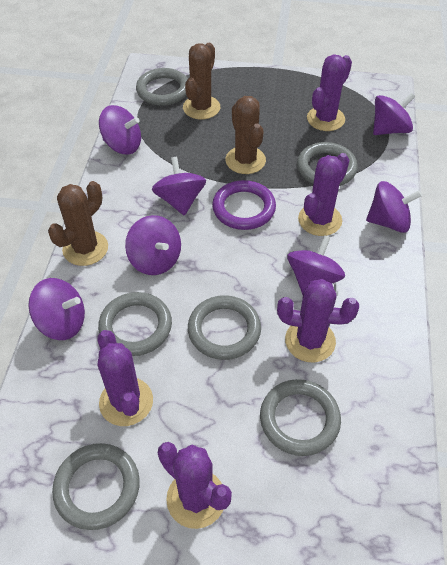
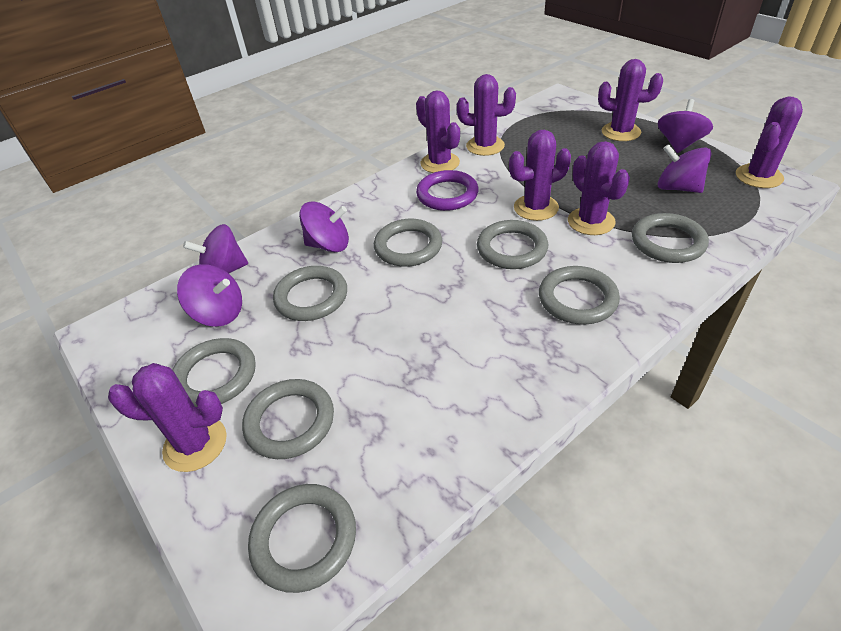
brown cactus: [48,181,108,266] [183,43,220,119] [225,96,266,174] = 3 -> none = 0
grey ring: [52,443,140,530] [98,292,172,356] [136,68,188,106] [188,295,261,360] [260,379,341,456] [297,142,358,186] = 6 -> [172,338,256,407] [242,379,334,459] [248,484,356,593] [273,266,347,321] [374,219,442,267] [477,220,548,269] [539,266,620,325] [632,213,709,263] = 8
purple cactus: [97,330,153,426] [158,442,232,529] [277,279,359,362] [298,153,349,236] [307,55,352,131] = 5 -> [108,363,227,472] [416,90,460,173] [457,74,516,156] [509,130,571,221] [568,141,630,235] [598,59,663,141] [736,96,803,188] = 7
purple spinning top: [28,278,85,340] [99,105,141,154] [125,215,181,275] [152,157,206,216] [287,235,345,295] [366,181,422,233] [373,92,415,135] = 7 -> [177,264,242,327] [183,224,248,273] [299,202,349,252] [658,99,713,153] [658,144,711,193] = 5

